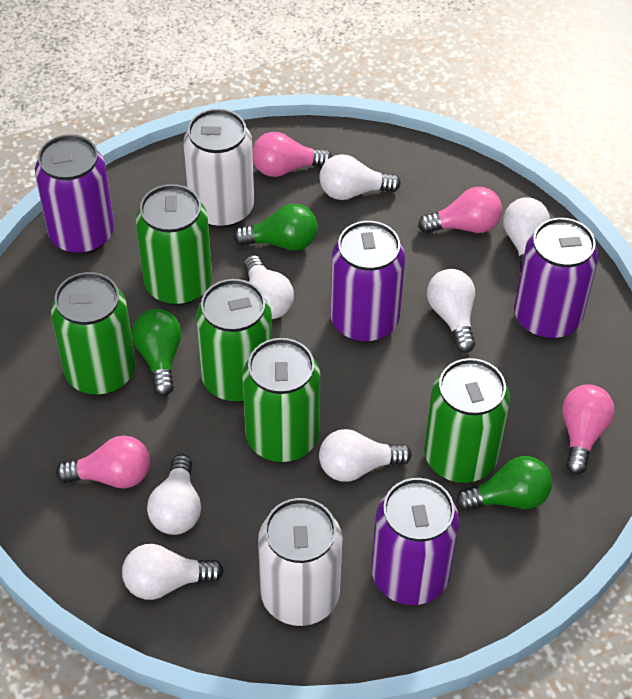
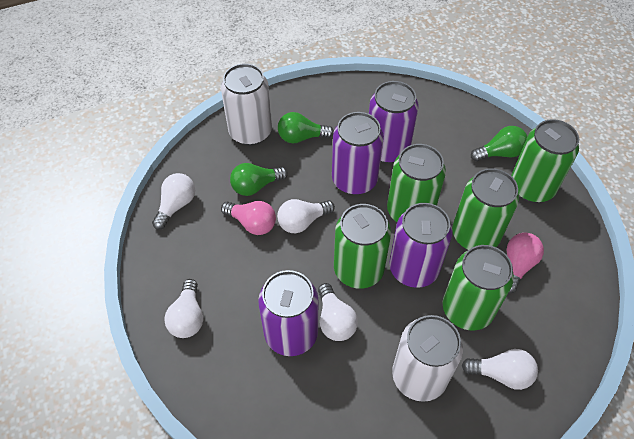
pink light bulb: [56,436,150,488] [252,132,332,177] [418,187,502,233] [563,384,615,475] = 4 -> [221,201,276,235] [506,233,544,293] = 2
white light bulb: [122,544,224,600] [147,454,201,535] [244,255,294,319] [319,154,401,200] [319,429,412,482] [427,269,475,353] [503,197,550,273] = 7 -> [152,173,195,230] [164,279,203,338] [277,199,335,233] [318,283,358,341] [462,349,538,390] = 5

